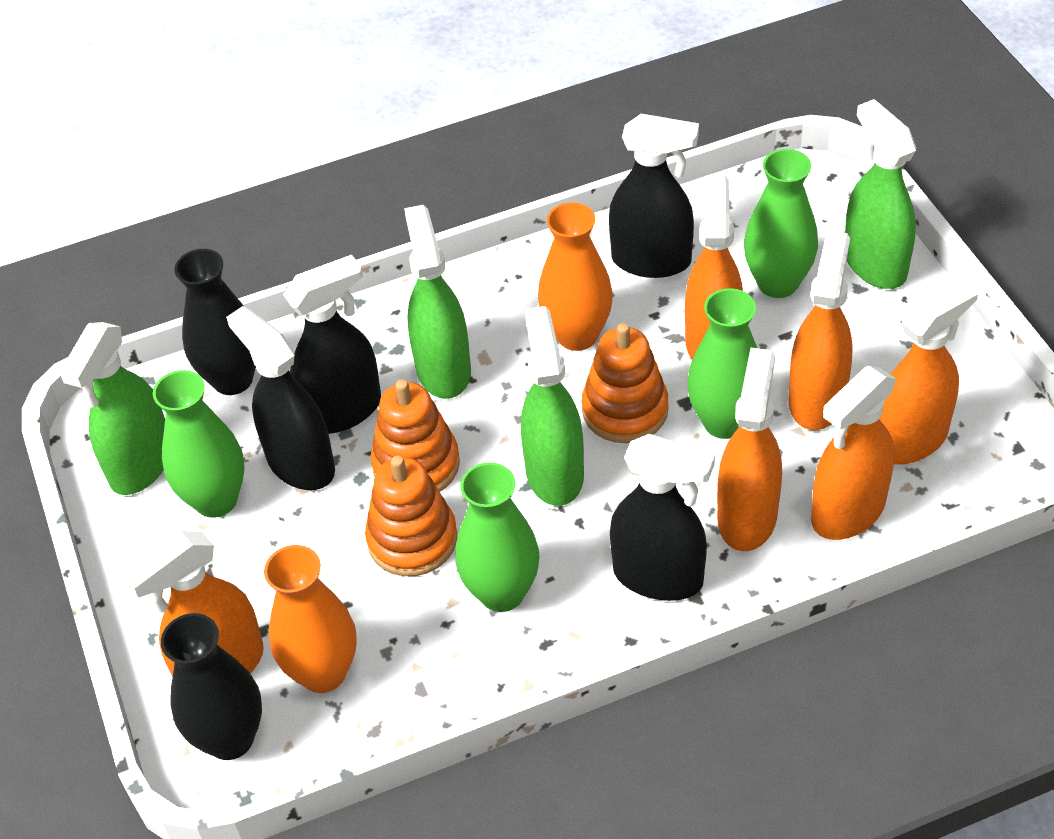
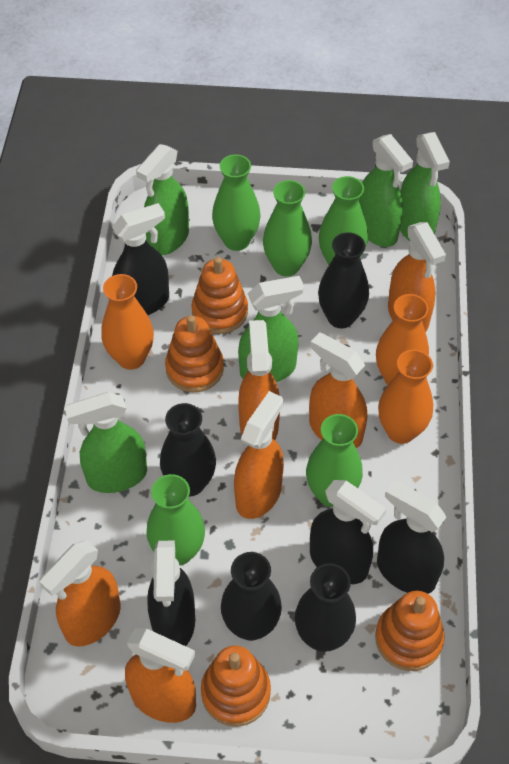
black vase: [161,613,262,760] [174,249,256,395] = 2 -> [160,403,216,496] [221,552,282,641] [295,563,356,652] [318,232,369,328] = 4
green spray bottle: [59,322,165,495] [404,205,471,399] [521,306,584,506] [845,99,916,289] = 4 -> [64,392,147,493] [136,144,189,256] [238,276,304,382] [359,134,413,247] [400,132,450,241] = 5
green vase: [153,370,245,518] [455,462,539,612] [687,288,757,439] [744,149,818,298] = 4 -> [146,474,205,566] [212,154,261,251] [263,180,312,276] [306,414,363,507] [319,176,368,266] = 5
orange stacking toy: [365,456,457,576] [370,379,460,492] [582,323,669,443] = 3 -> [165,315,224,392] [192,257,248,334] [201,645,271,727] [375,591,445,671] = 4
orange vase: [264,545,357,693] [538,202,613,351] = 2 -> [101,274,154,370] [376,294,429,385] [378,349,433,444] = 3

